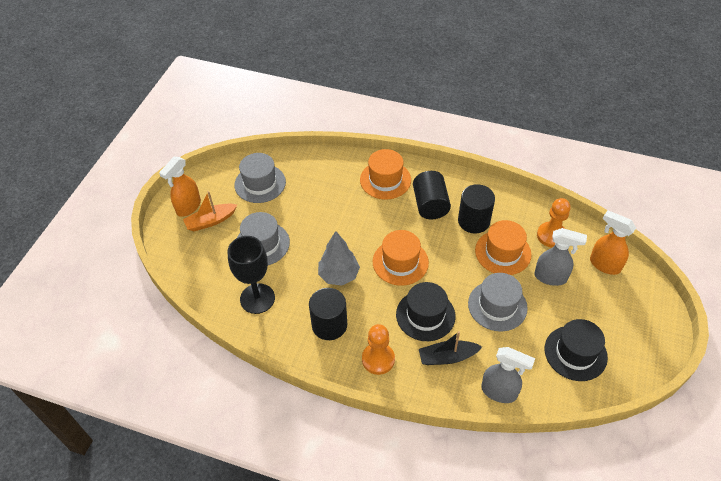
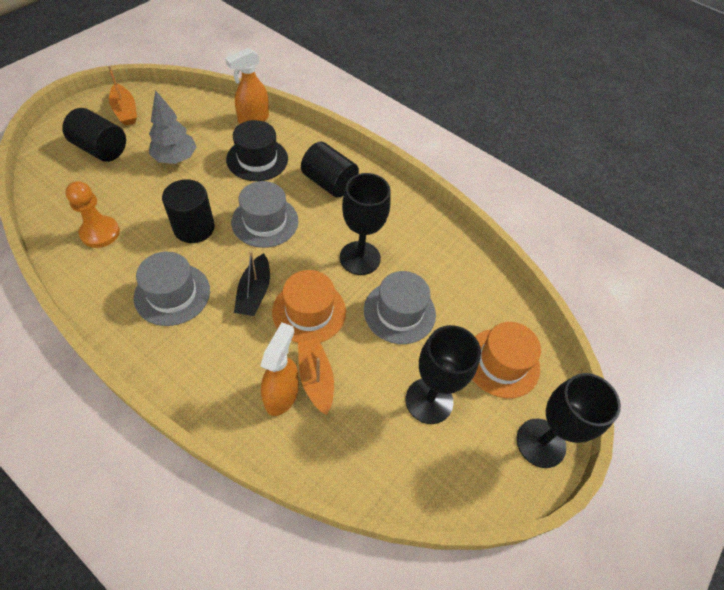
black goblet: [227,236,275,314] = 1 -> [340,173,391,275] [406,325,481,424] [517,373,621,468] = 3
black hat: [396,282,456,341] [545,319,608,381] = 2 -> [226,120,288,181] = 1
grey spray bottle: [481,347,535,403] [534,228,587,286] = 2 -> none = 0
orange boat: [183,191,237,231] = 1 -> [108,66,137,126] [298,338,334,415] = 2
orange hat: [360,149,411,199] [373,230,429,286] [475,220,532,275] = 3 -> [272,270,346,343] [472,322,541,398] = 2
orange pawn: [362,324,395,375] [537,198,571,247] = 2 -> [65,181,120,248] = 1

